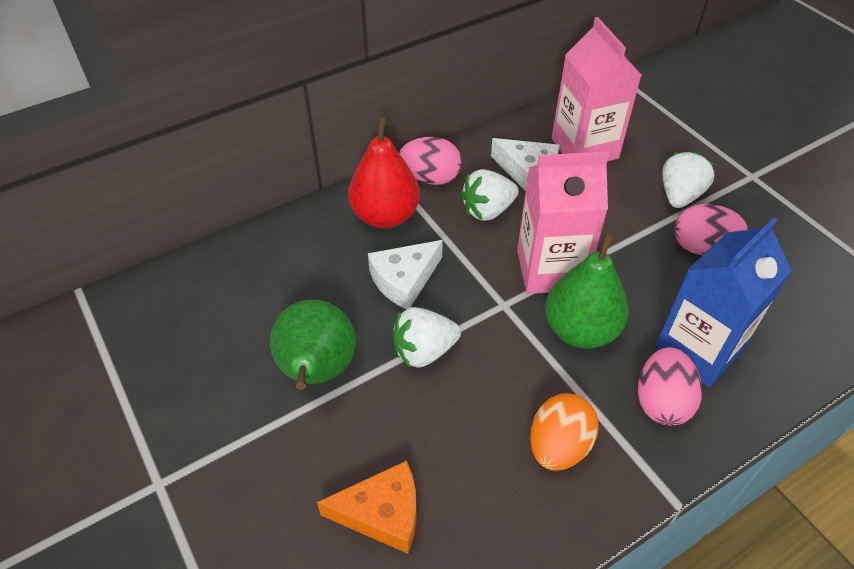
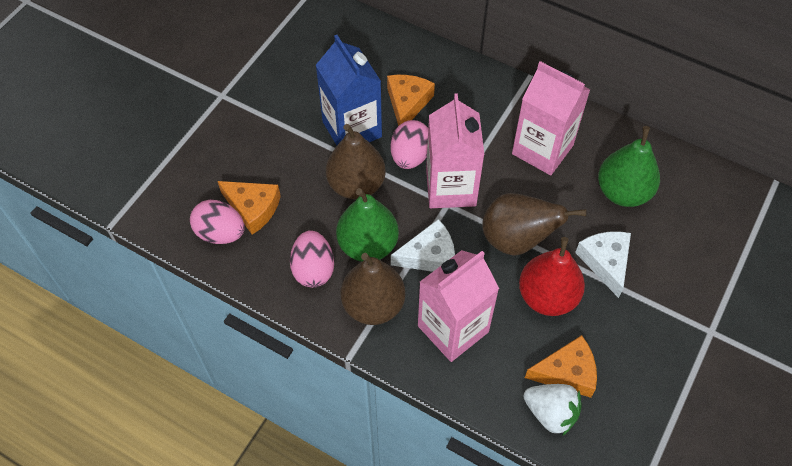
brown pear: none = 0 -> [326,124,386,199] [341,253,405,325] [482,193,587,255] = 3
orange cheese: [317,461,417,554] = 1 -> [218,181,281,235] [387,75,435,126] [525,335,597,398] = 3
orange egg: [530,393,599,471] = 1 -> none = 0
pink carton: [517,151,609,294] [552,17,642,161] = 2 -> [418,250,499,362] [426,93,484,208] [512,61,590,175] = 3
white strawberry: [392,307,461,368] [461,169,519,221] [662,151,715,208] = 3 -> [524,384,582,436] = 1

